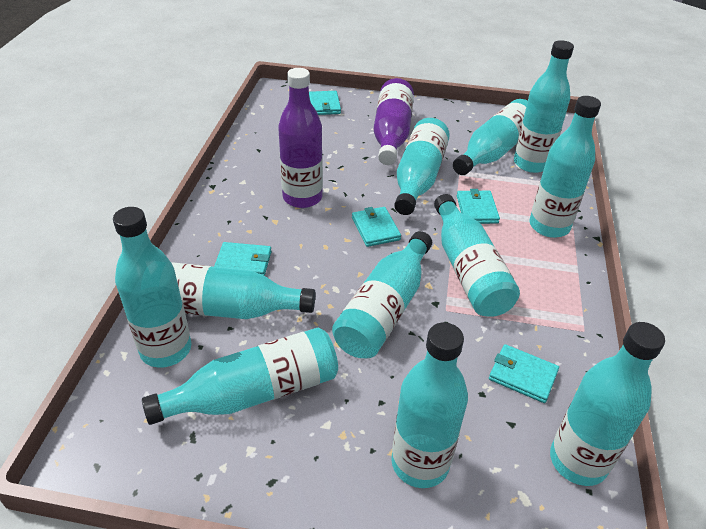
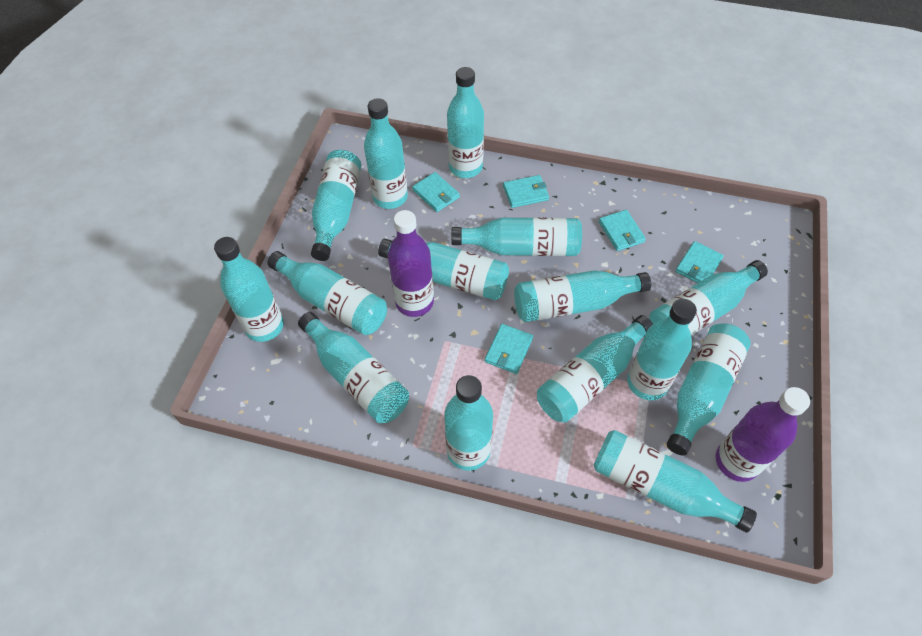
turquoise bottle: [113,207,191,368] [142,327,338,425] [171,262,315,319] [332,231,432,358] [391,323,468,488] [394,118,450,215] [434,194,520,317] [453,99,528,175] [514,40,574,173] [530,96,601,238] [550,322,665,486] = 11 -> [214,237,284,342] [268,251,387,335] [298,312,409,423] [311,150,361,261] [364,98,408,209] [378,239,509,300] [444,375,493,471] [447,67,484,178] [451,218,582,256] [514,270,651,322] [537,315,653,423] [594,430,757,532] [627,299,697,400] [649,260,768,336] [667,323,751,456] = 15

